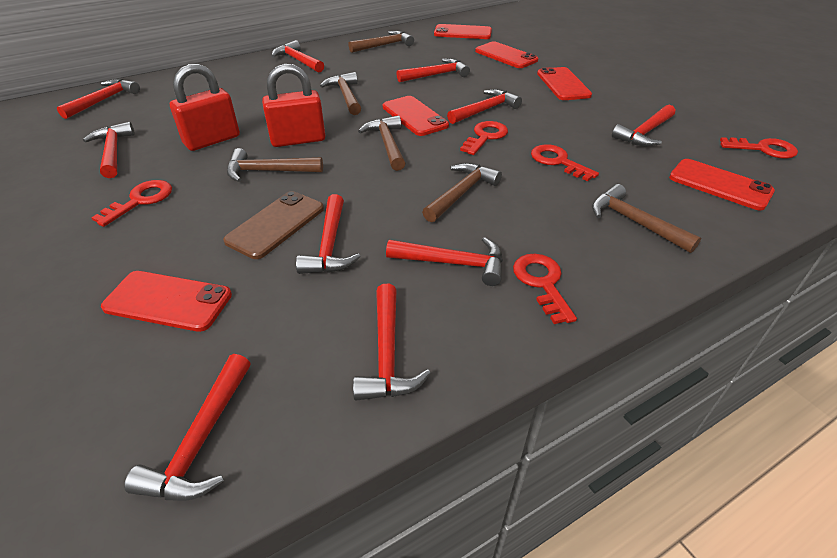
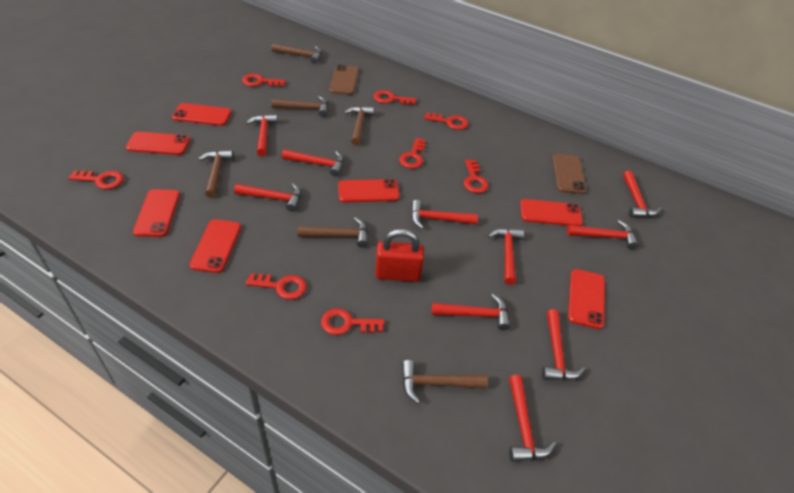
brown phone: [223,191,324,259] = 1 -> [329,65,359,95] [552,154,587,194] = 2
red key: [91,180,172,227] [460,121,508,155] [513,254,577,324] [531,144,599,181] [720,137,798,159] = 5 -> [68,170,124,189] [242,74,286,87] [245,273,307,300] [321,308,385,335] [373,90,417,105] [399,138,426,169] [424,112,468,130] [463,160,489,193] = 8
red padlock: [170,64,240,151] [262,63,325,147] = 2 -> [375,229,424,282] = 1
red phone: [101,271,232,332] [383,96,449,136] [434,24,492,39] [475,41,538,68] [537,67,592,100] [669,159,775,210] = 6 -> [126,132,190,155] [133,189,180,237] [172,103,232,126] [189,219,241,273] [338,179,400,203] [520,199,583,226] [568,269,605,329] = 7

